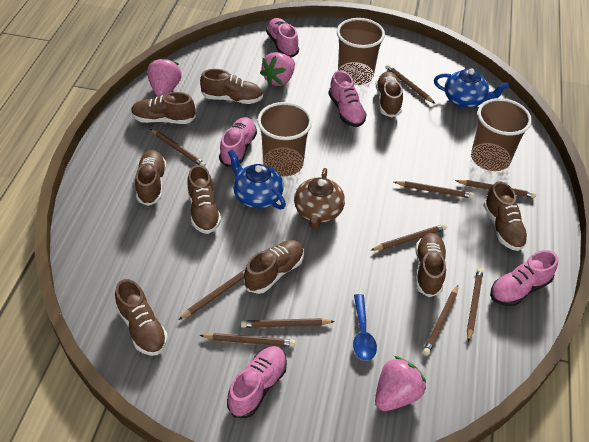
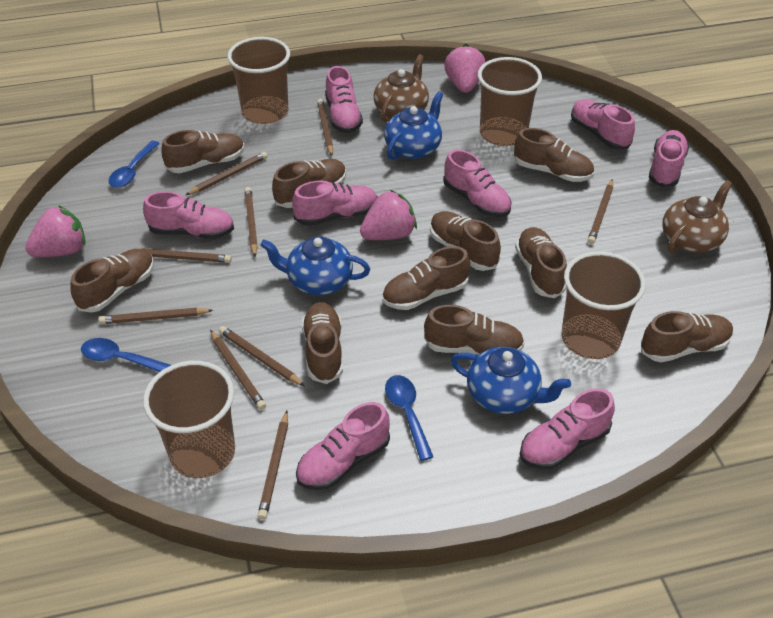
blue spoon: [353,294,377,361] = 1 -> [81,338,171,372] [108,141,160,188] [385,375,433,461] = 3
blue teapot: [228,150,286,209] [434,68,509,108] = 2 -> [260,237,370,296] [384,92,443,160] [451,347,571,414] = 3
brown cup: [257,102,312,176] [337,18,385,85] [471,98,532,171] = 3 -> [143,361,235,478] [227,37,290,124] [478,57,542,146] [561,251,646,359] = 4
brown pencil: [150,129,206,167] [179,270,245,320] [199,333,295,347] [241,318,335,328] [370,224,447,251] [386,64,435,104] [394,181,474,198] [423,285,458,356] [455,180,536,198] [467,268,483,342] = 10 -> [99,308,213,324] [140,248,232,263] [186,152,268,195] [210,330,266,410] [219,326,305,386] [244,187,258,257] [257,411,288,520] [317,99,333,156] [587,179,613,244] = 9
brown shoe: [115,279,168,356] [131,92,196,124] [135,150,166,206] [187,165,221,234] [200,69,263,104] [244,240,304,294] [376,71,403,117] [415,233,446,297] [483,181,528,251] = 9 -> [70,249,154,313] [161,130,245,173] [272,159,346,208] [302,302,343,384] [382,246,470,310] [424,305,524,354] [430,211,501,271] [514,128,594,182] [515,227,567,298] [641,311,734,362] = 10
brown teapot: [294,168,345,229] = 1 -> [373,54,429,122] [663,180,732,253] = 2
pink shoe: [219,117,257,167] [227,346,287,418] [266,18,299,57] [328,71,367,127] [490,250,558,306] = 5 -> [143,191,234,239] [292,181,378,226] [296,402,390,490] [325,66,363,133] [443,150,511,217] [520,389,615,469] [571,99,635,150] [649,130,689,187] = 8

